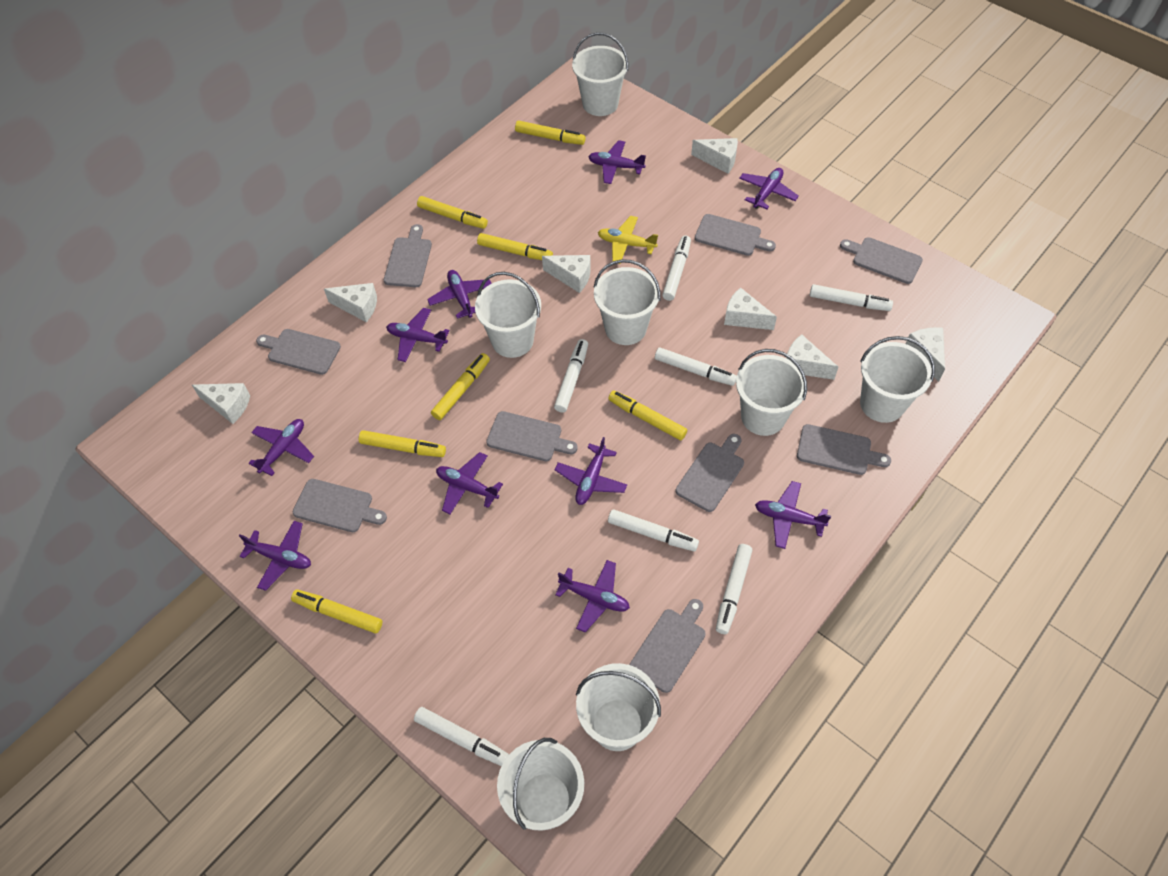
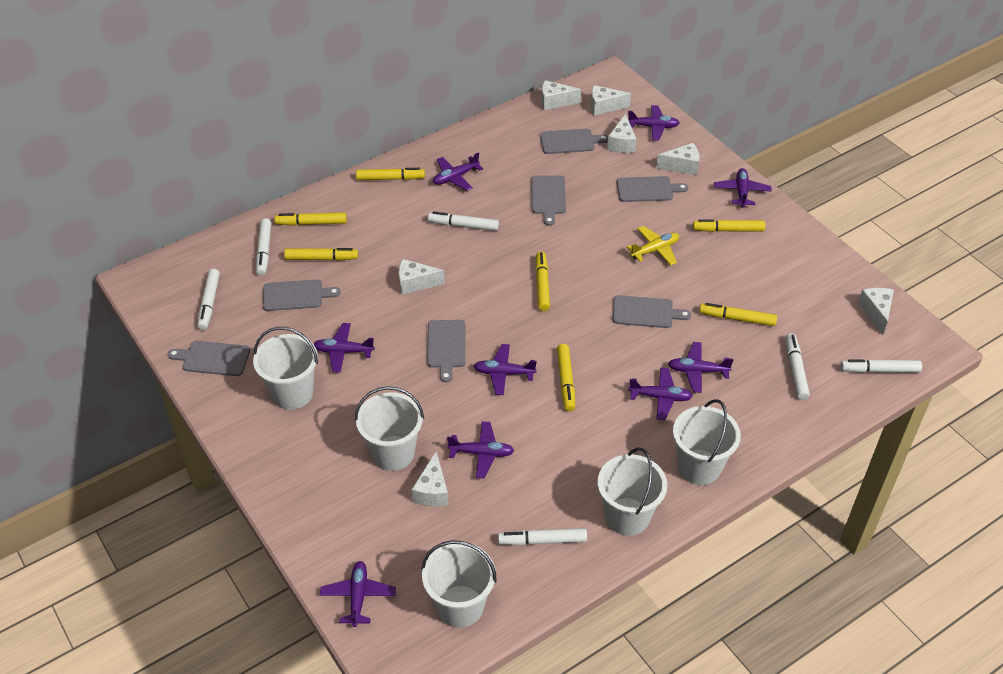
grey cutting board: [256,329,341,375] [293,479,387,532] [384,224,432,287] [486,411,578,461] [629,599,705,693] [676,434,744,512] [695,214,776,256] [797,424,891,475] [840,237,923,284] = 9 -> [168,341,250,376] [263,279,341,311] [427,320,466,382] [531,176,566,226] [540,129,608,154] [613,295,691,328] [616,176,688,202] = 7
purple plane: [239,521,311,591] [249,419,314,476] [386,308,449,362] [427,270,492,319] [436,452,503,514] [555,437,627,505] [555,560,630,632] [588,140,646,184] [739,168,799,209] [755,481,831,549] = 10 -> [314,323,375,373] [320,561,396,627] [433,152,483,191] [447,421,514,479] [474,344,537,395] [628,105,680,140] [628,367,693,420] [668,342,734,393] [714,168,772,208] = 9
white bucket: [475,272,541,358] [497,738,584,831] [572,32,628,116] [576,663,661,751] [594,259,661,345] [736,349,807,436] [860,336,935,423] = 7 -> [253,327,318,410] [355,386,424,471] [422,540,497,628] [598,448,667,536] [673,399,741,485] = 5
white marker: [414,707,509,766] [554,339,588,413] [608,509,699,552] [655,347,737,386] [662,235,691,301] [716,544,752,634] [810,284,893,311] = 7 -> [197,269,220,330] [256,218,271,276] [428,212,499,231] [498,528,587,545] [786,333,810,400] [840,359,922,373] = 6

